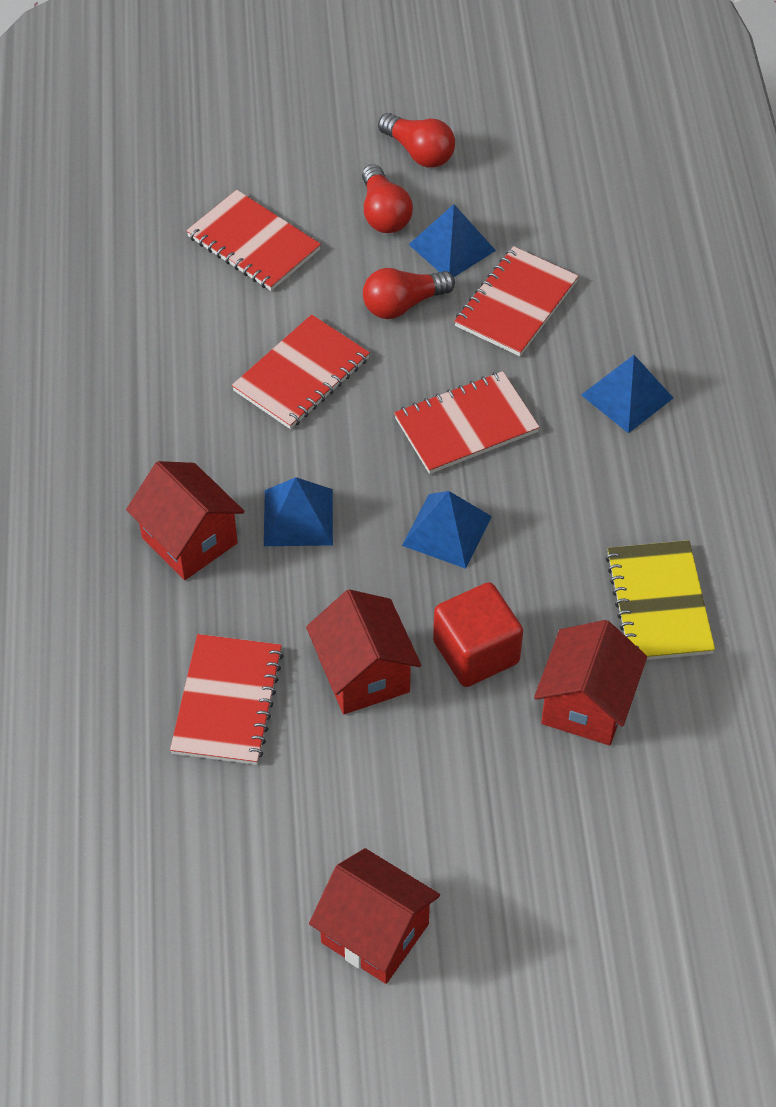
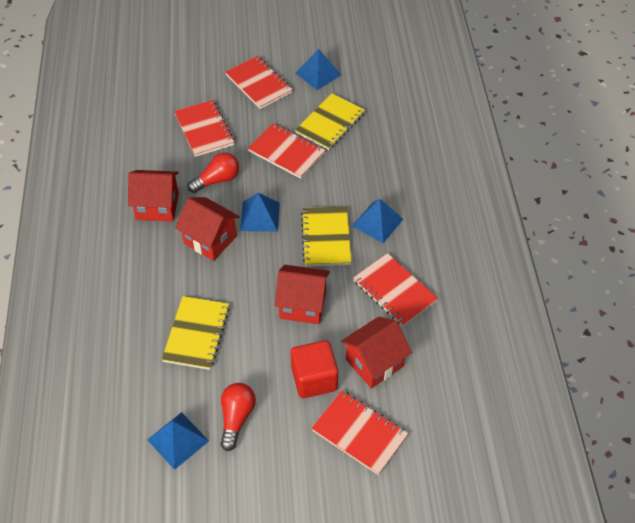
red light bulb: [362,164,413,233] [363,268,455,319] [378,113,455,168] = 3 -> [188,153,239,193] [220,383,256,451] = 2
yellow notebook: [605,540,715,660] = 1 -> [162,296,230,370] [295,93,365,150] [301,207,351,266] = 3

